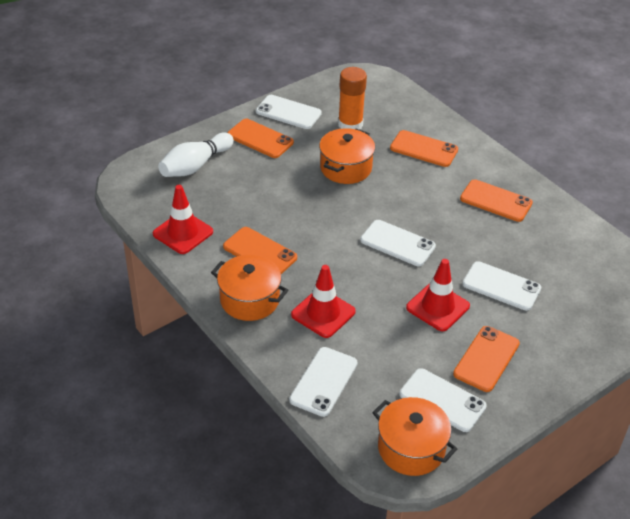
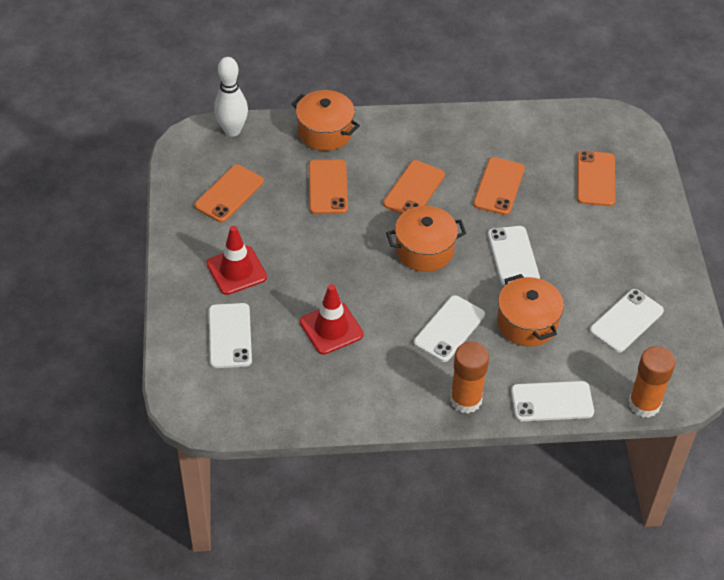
orange glue stick: [338,67,367,129] = 1 -> [450,342,489,413] [628,346,676,418] = 2
red traffic cone: [153,185,213,254] [291,265,356,338] [406,259,470,331] = 3 -> [206,226,267,295] [300,284,363,355] = 2

